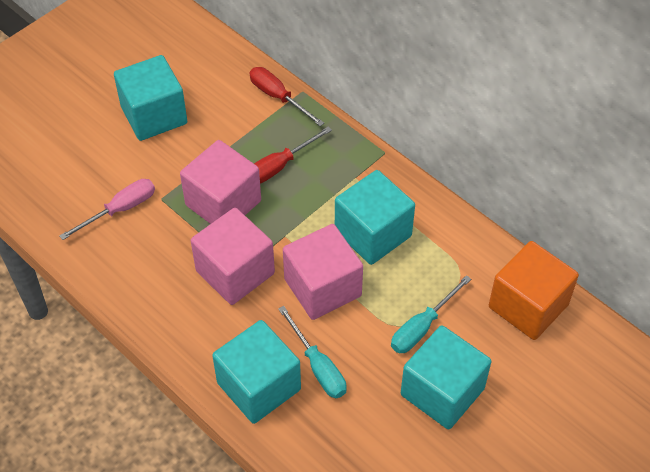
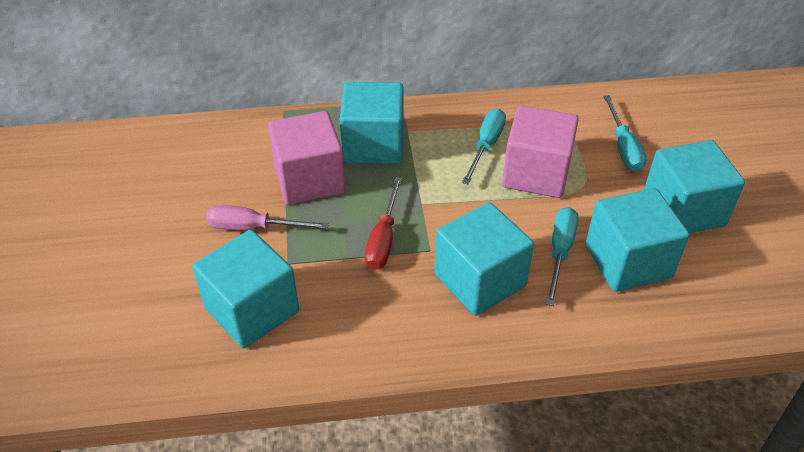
orange cube: [489,241,579,340] = 1 -> none = 0
pink cube: [180,140,261,224] [191,208,275,305] [283,224,363,320] = 3 -> [268,111,345,205] [502,105,579,198] = 2
red screwdriver: [249,67,324,126] [254,127,332,184] = 2 -> [365,177,402,270] = 1
turquoise cube: [114,55,188,141] [212,320,301,424] [335,170,415,265] [401,325,492,429] = 4 -> [192,230,299,348] [340,82,403,164] [434,202,534,316] [585,188,689,292] [644,140,745,233] = 5
turquoise screwdriver: [278,306,347,398] [391,275,471,353] = 2 -> [462,109,506,184] [546,207,578,306] [603,95,647,172] = 3

